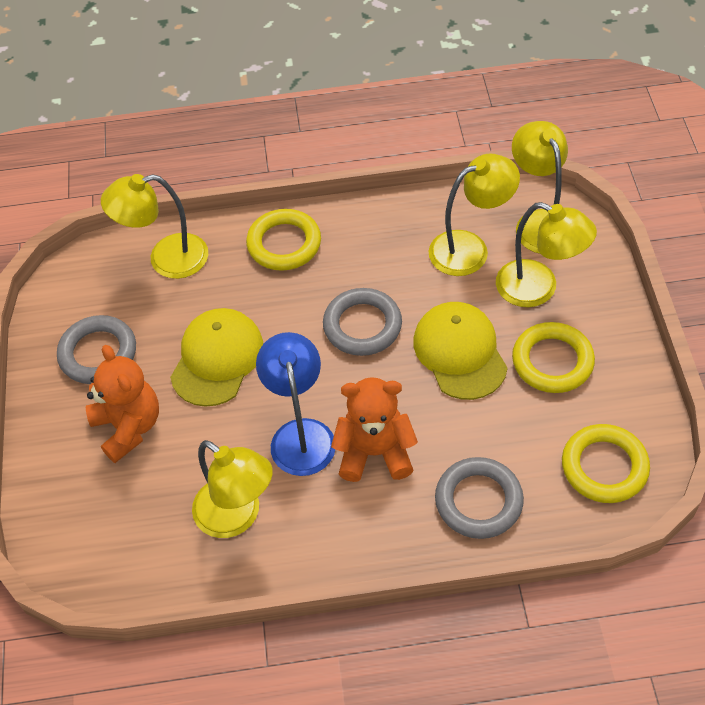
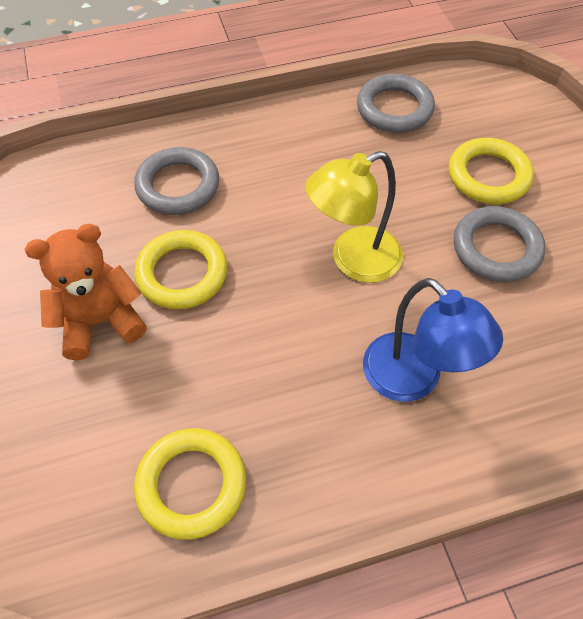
orange teddy bear: [86,345,159,463] [331,377,418,482] = 2 -> [25,224,147,360] = 1
yellow cap: [170,308,263,407] [413,302,508,400] = 2 -> none = 0
yellow lamp: [101,174,208,279] [192,440,273,538] [429,154,520,276] [496,202,597,307] [512,121,568,254] = 5 -> [305,151,403,283] = 1

